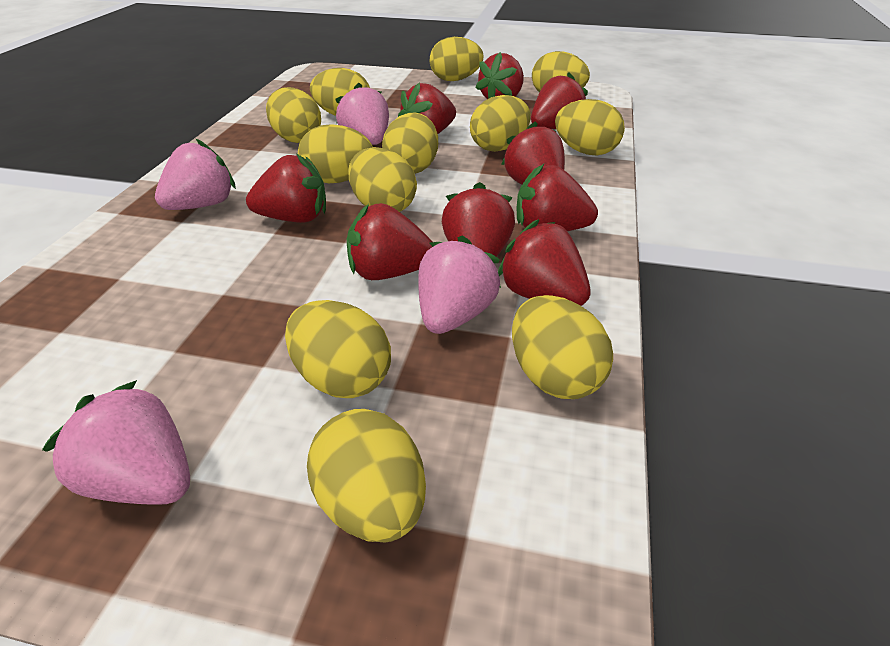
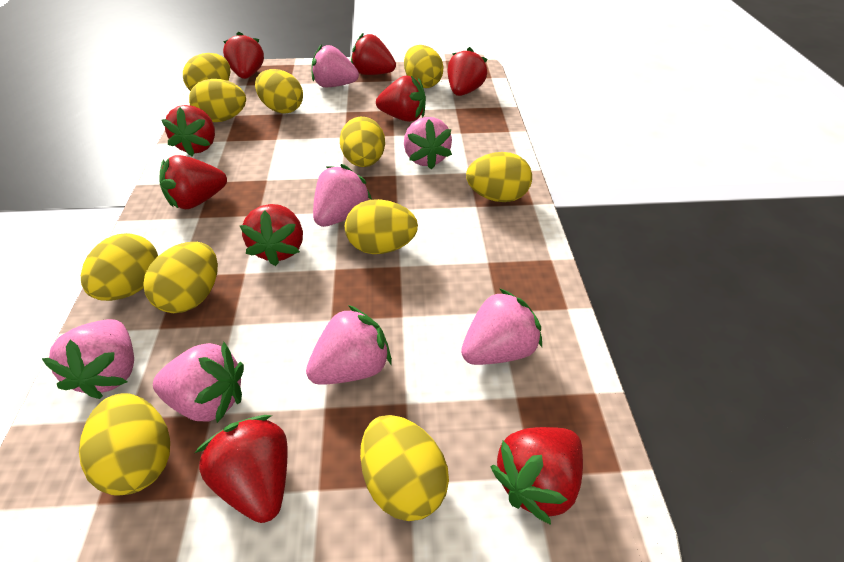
pink strawberry: [42,380,190,505] [155,138,236,210] [335,83,389,145] [419,236,501,334] = 4 -> [41,319,134,399] [153,342,244,423] [306,305,392,385] [311,44,359,87] [313,164,372,227] [404,117,452,170] [461,288,542,365] = 7
yellow egg: [266,87,321,143] [285,300,391,398] [298,124,373,183] [307,409,426,543] [310,68,370,116] [348,147,417,212] [382,113,438,174] [430,37,484,81] [470,95,530,152] [512,295,613,399] [532,51,590,92] [555,99,625,155] = 12 -> [79,393,170,496] [81,233,158,301] [143,242,218,313] [183,53,230,91] [189,79,246,122] [255,69,303,113] [340,117,385,167] [345,199,418,254] [360,415,449,521] [404,45,443,88] [466,152,532,202] = 11

